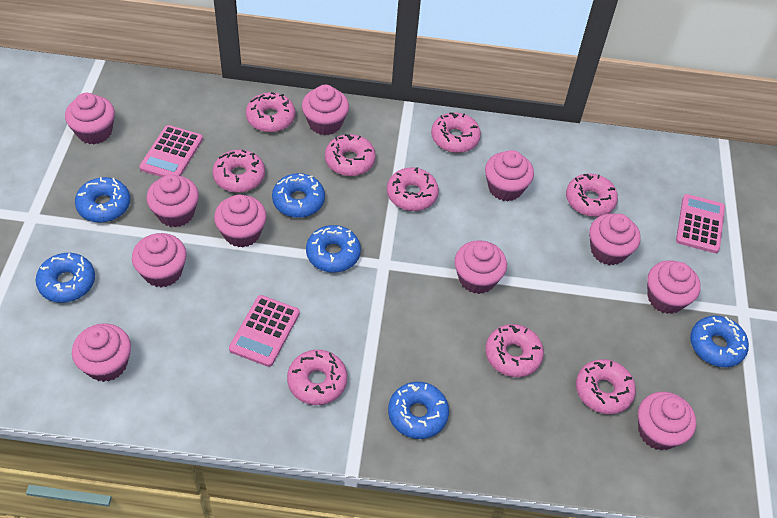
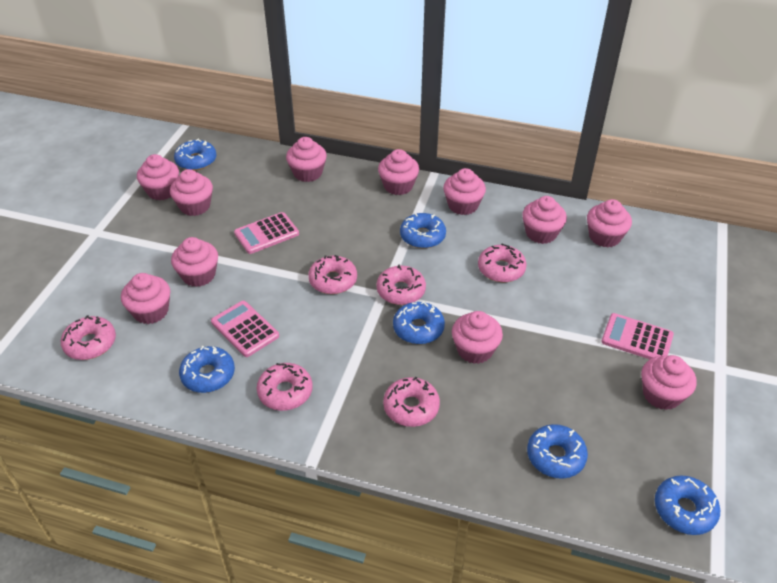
pink donut: [213,150,265,193] [246,92,295,132] [287,350,347,405] [325,134,376,176] [387,167,439,211] [431,112,481,153] [485,324,544,377] [566,173,618,217] [576,359,636,414] = 9 -> [61,315,116,360] [257,363,313,411] [308,255,357,294] [377,264,426,305] [383,377,440,427] [478,243,527,282] = 6

